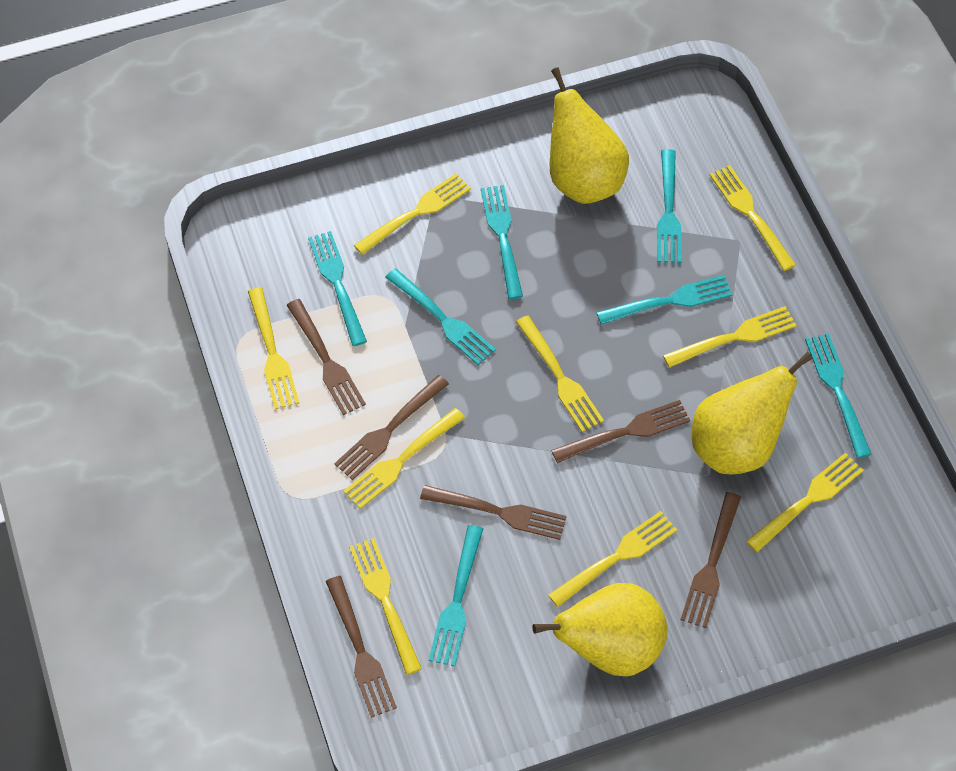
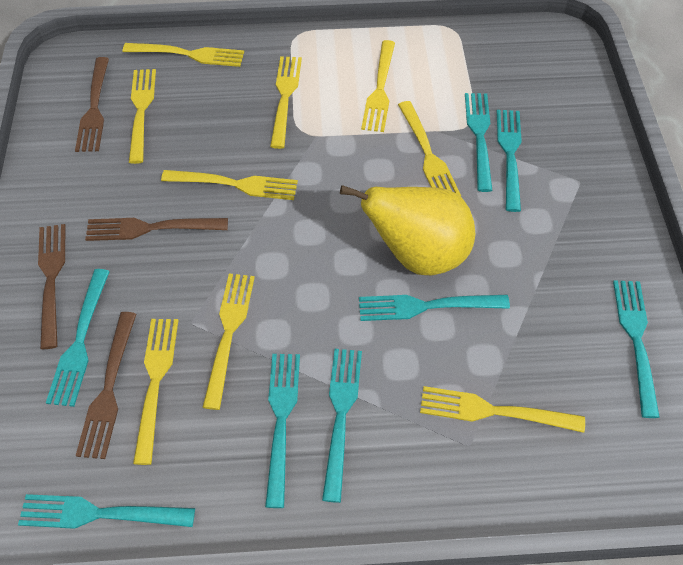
brown fork: [287,299,366,415] [326,576,397,718] [334,375,449,480] [420,485,567,540] [551,400,690,463] [681,492,741,628] = 6 -> [38,224,66,349] [75,57,109,152] [76,312,136,459] [85,218,228,241] = 4
turquoise fork: [308,231,367,346] [385,268,496,365] [429,525,483,666] [481,185,523,299] [596,275,733,325] [657,149,682,263] [805,334,872,458] = 7 -> [18,494,195,529] [46,269,110,407] [265,354,300,508] [322,349,362,503] [359,295,510,321] [465,93,493,192] [497,110,522,212] [613,281,660,418] = 8
yellow pear: [532,583,667,676] [550,67,629,204] [692,352,813,475] = 3 -> [340,185,475,275] = 1

